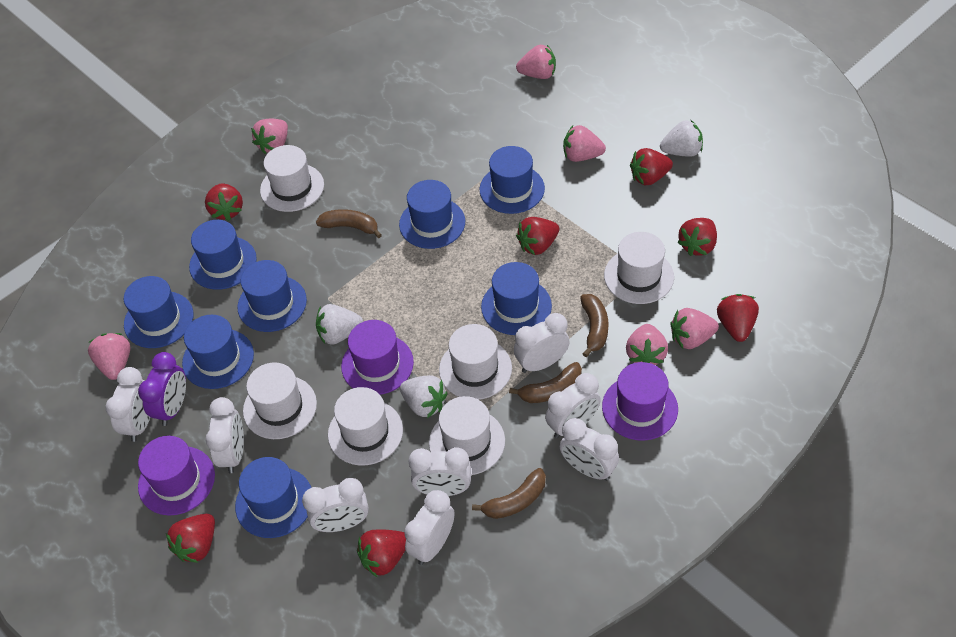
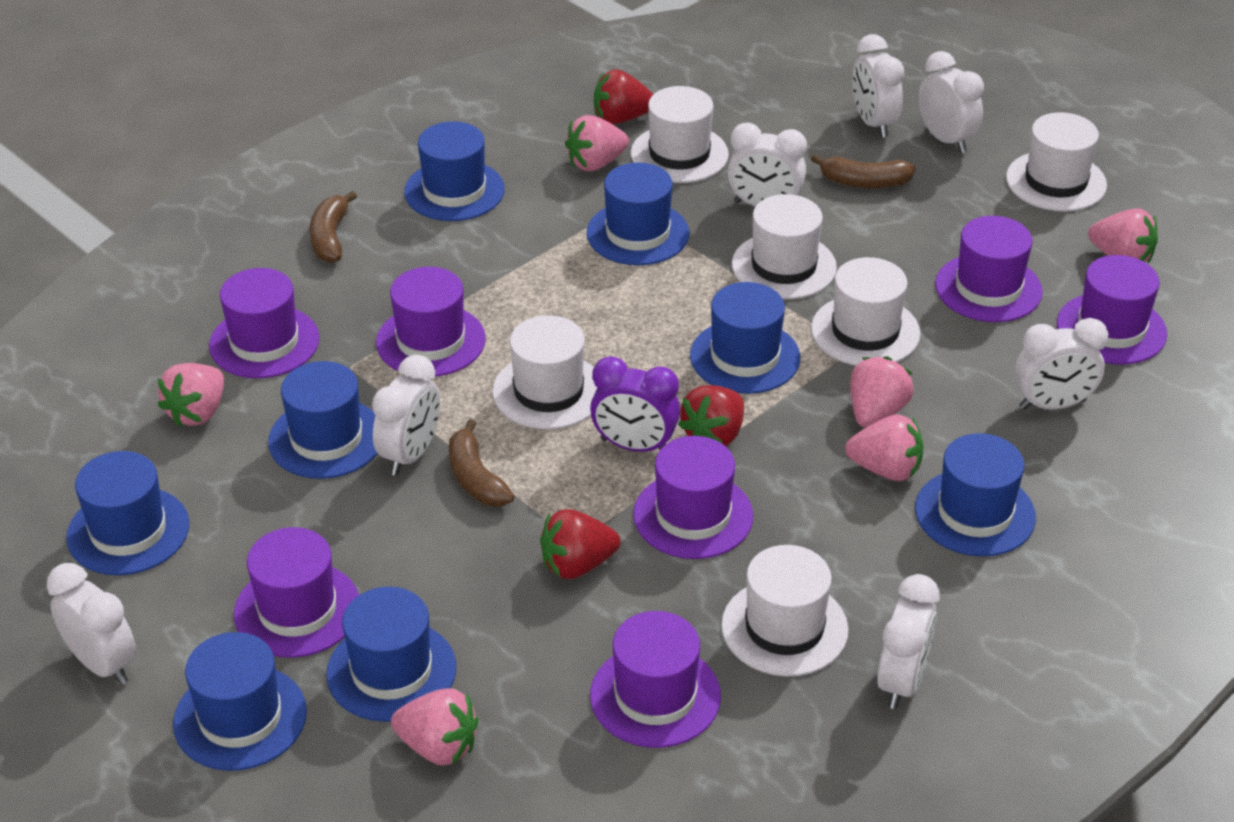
brown banana: [316,209,382,238] [472,468,546,519] [509,362,582,403] [580,294,609,357] = 4 -> [310,191,357,263] [449,419,514,507] [811,154,916,188] = 3
purple hat: [138,436,215,515] [341,320,414,395] [602,362,678,441] = 3 -> [209,268,319,378] [234,527,359,658] [376,267,486,377] [590,611,721,748] [633,436,753,559] [935,216,1043,322] [1057,255,1167,365] = 7
red strawberry: [166,514,215,563] [205,183,243,221] [357,529,406,577] [516,217,559,255] [630,148,673,185] [678,218,717,256] [717,294,759,342] = 7 -> [540,509,621,579] [594,69,653,124] [678,385,744,446] = 3
white clock: [105,367,150,442] [205,397,244,474] [302,478,369,532] [404,490,455,565] [408,447,471,496] [514,313,570,373] [545,373,601,438] [560,418,619,481] = 8 -> [47,563,136,685] [372,355,440,476] [728,123,807,207] [852,34,904,138] [877,574,940,709] [918,51,984,153] [1015,318,1108,410] = 7
white strawberry: [316,304,363,345] [400,375,447,418] [660,120,703,157] = 3 -> none = 0

